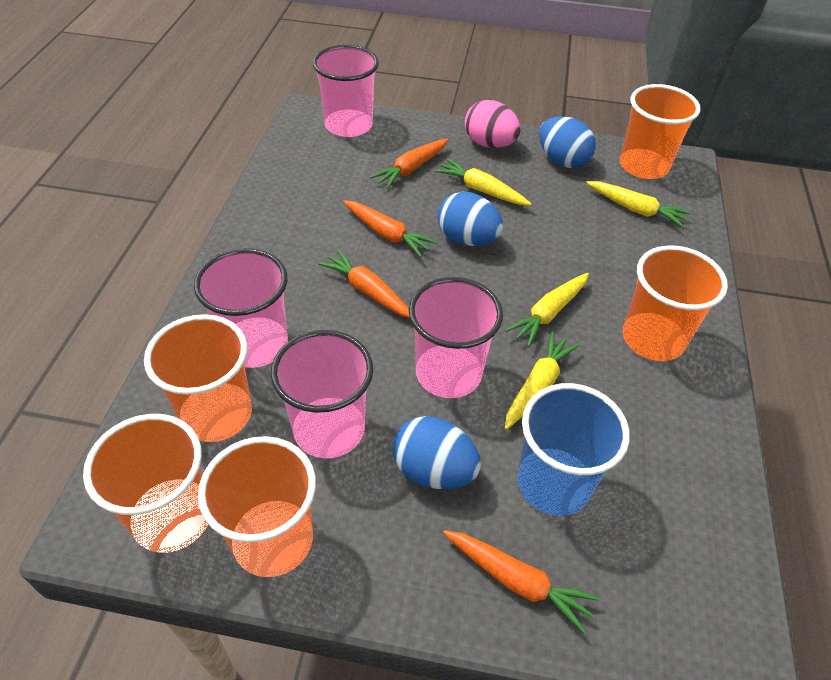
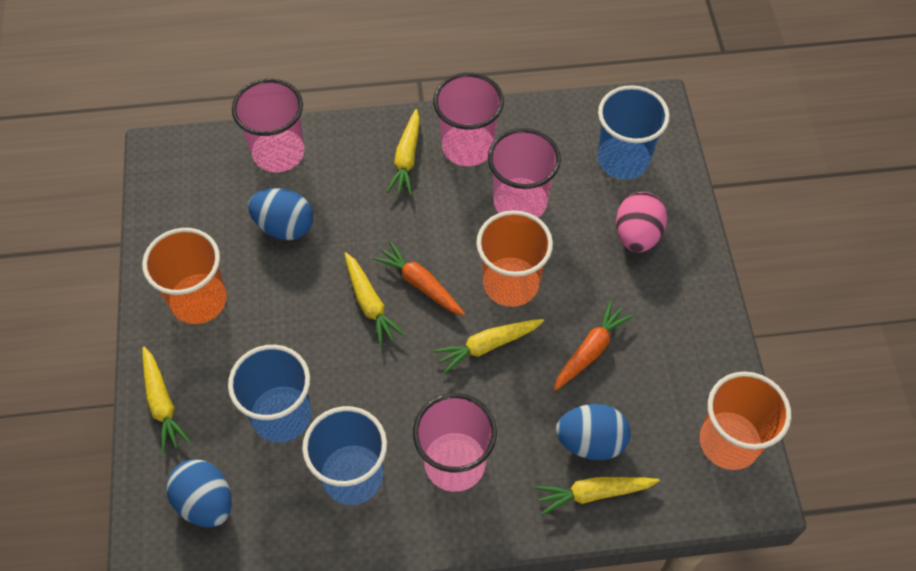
blue cup: [517,383,630,516] = 1 -> [228,345,312,443] [302,406,387,505] [597,85,670,179] = 3
orange carrot: [318,249,410,318] [343,200,437,257] [370,139,448,189] [443,530,600,634] = 4 -> [373,241,465,316] [554,301,633,391] = 2
orange cup: [83,414,208,553] [144,314,252,442] [198,436,316,577] [620,84,701,179] [622,245,728,361] = 5 -> [142,228,227,324] [476,210,553,307] [700,372,791,470] = 3
yellow carrot: [435,159,531,206] [505,273,589,347] [505,332,580,430] [586,181,691,228] = 4 -> [142,347,191,453] [344,252,405,347] [386,109,420,195] [433,319,544,374] [535,477,660,515] = 5

